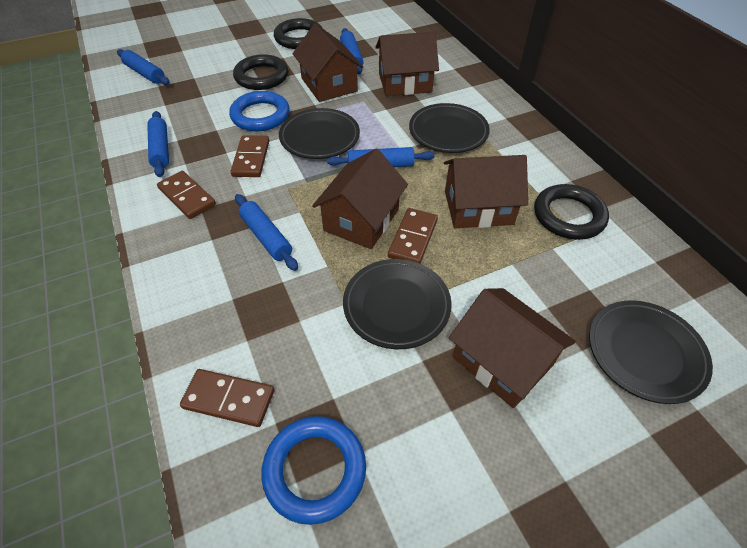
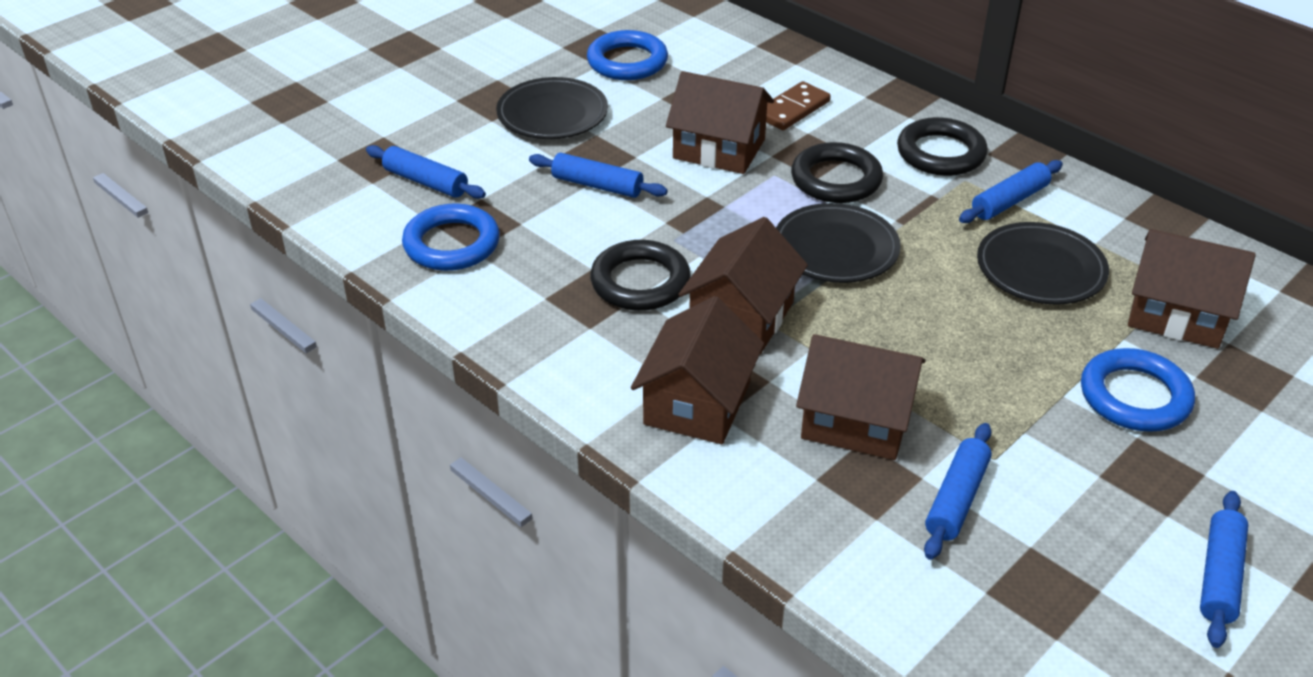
black plate: [279,108,360,159] [343,259,452,349] [409,103,490,153] [589,300,713,404] = 4 -> [496,77,608,139] [776,203,901,283] [977,222,1109,305] = 3
blue ring: [229,91,290,131] [261,416,366,525] = 2 -> [402,203,500,271] [587,30,668,80] [1081,348,1195,432] = 3
brown domino: [157,171,216,219] [180,369,274,427] [230,135,269,177] [388,208,438,264] = 4 -> [766,81,831,130] = 1

